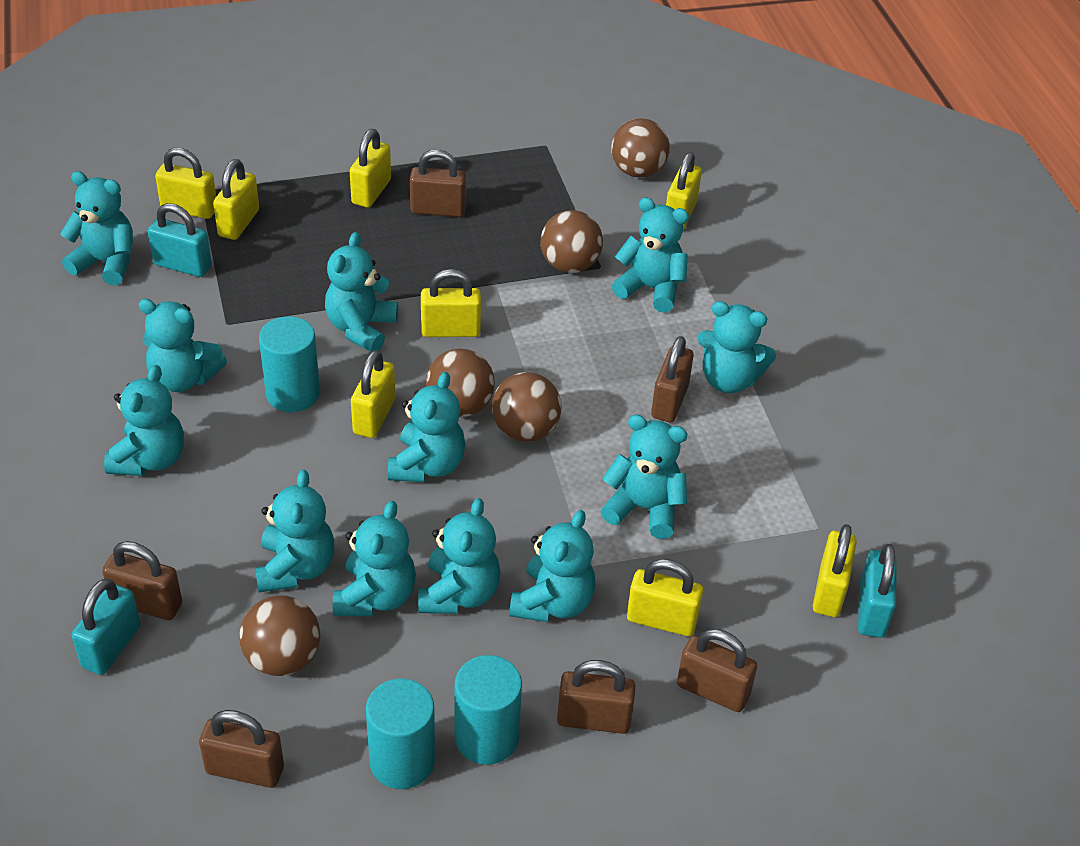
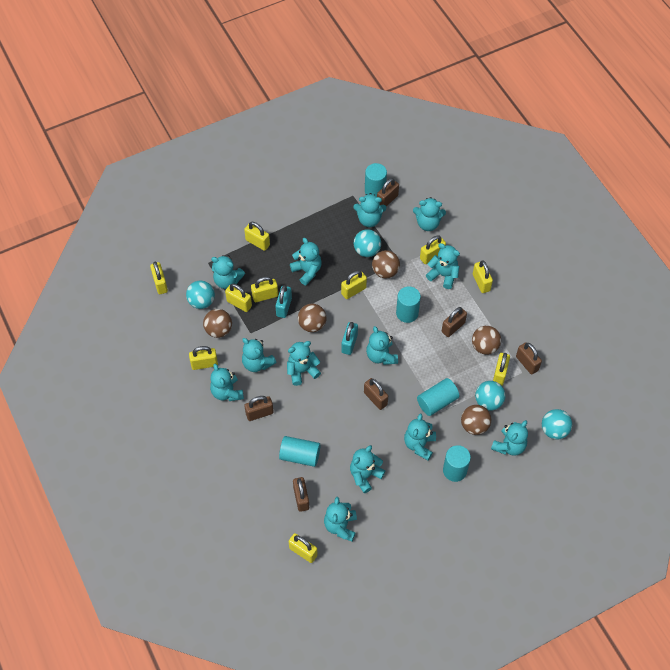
turquoise ball: none = 0 -> [186,280,215,309] [354,229,381,257] [475,381,505,411] [542,409,572,440] = 4
turquoise cylinder: [259,316,320,412] [366,678,435,789] [454,655,522,765] = 3 -> [279,436,320,467] [365,163,387,197] [396,286,421,323] [417,378,459,416] [443,445,471,482] = 5
turquoise padlock: [72,578,141,675] [148,203,212,277] [858,544,897,638] = 3 -> [275,285,292,318] [342,322,358,355] = 2
turquoise teddy bear: [60,171,133,285] [104,365,184,476] [139,299,227,392] [255,470,334,592] [325,232,398,352] [333,501,416,617] [388,372,465,482] [418,498,501,614] [509,510,596,622] [601,414,687,539] [612,197,689,313] [697,301,776,393] = 12 -> [210,364,244,401] [211,255,245,289] [242,338,277,372] [287,341,321,386] [290,238,322,285] [324,497,357,542] [350,445,385,493] [353,193,386,227] [366,326,398,365] [404,414,436,460] [413,197,446,231] [426,243,460,289] [491,420,528,456] = 13
yellow padlock: [155,148,216,219] [213,159,259,240] [350,129,391,208] [351,350,395,438] [421,269,481,337] [627,559,703,636] [666,152,702,230] [813,524,857,617] = 8 -> [150,262,168,294] [189,346,218,370] [225,284,252,312] [244,222,270,251] [251,276,278,302] [289,533,318,563] [341,270,367,299] [420,235,446,264] [473,260,493,293] [493,353,510,386] = 10

